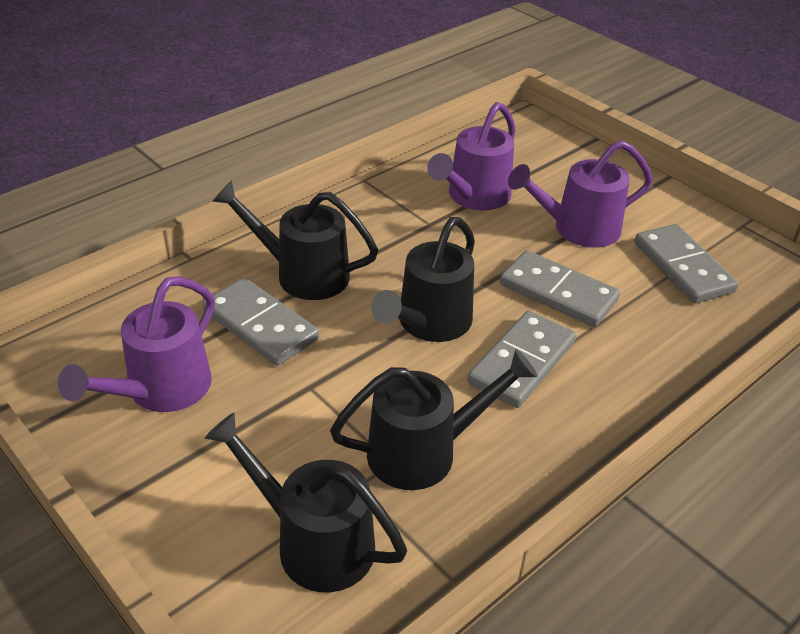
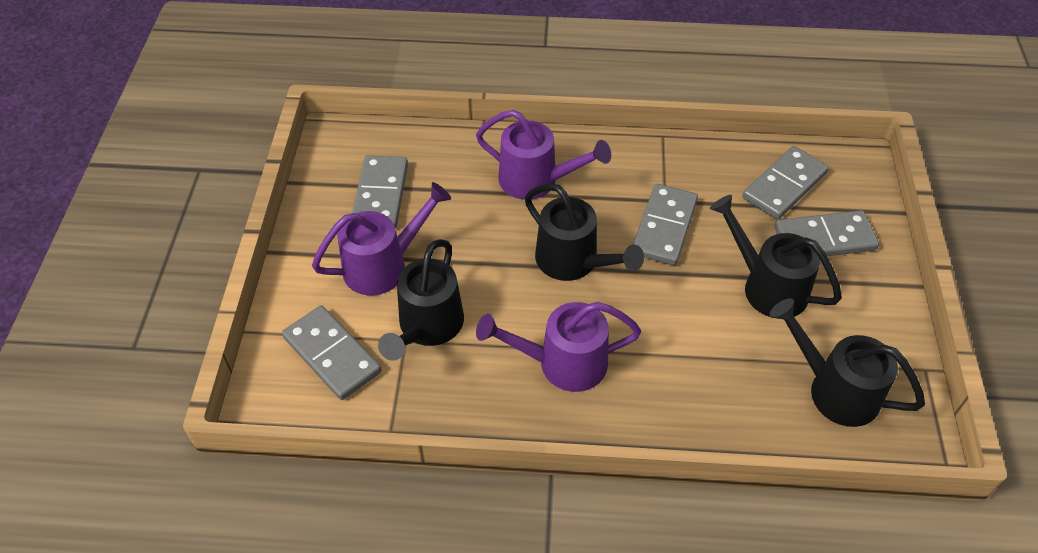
grey domino: [202,278,319,366] [467,311,576,408] [500,250,620,327] [634,224,739,303] = 4 -> [282,305,382,400] [352,155,408,229] [633,184,698,266] [742,146,829,220] [775,210,879,256] = 5

